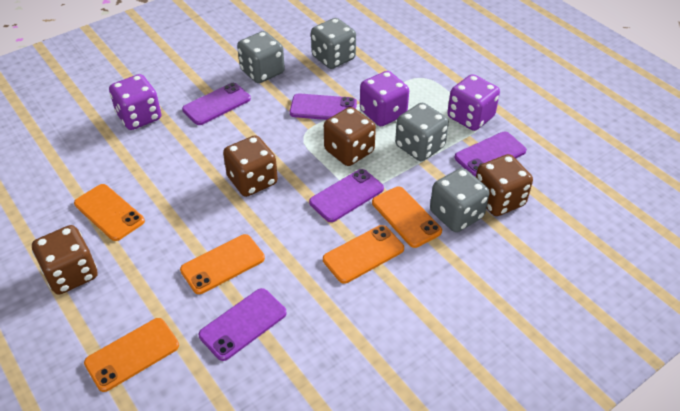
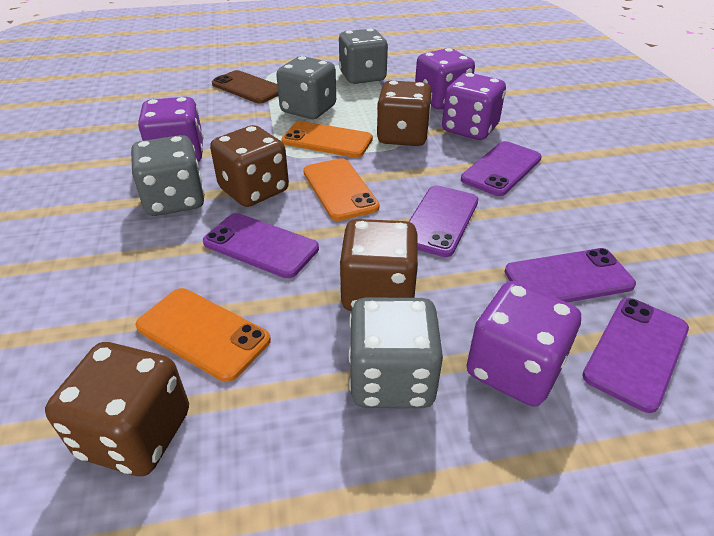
brown phone: none = 0 -> [212,70,278,104] = 1
orange phone: [74,184,145,241] [84,318,179,392] [180,234,265,294] [323,225,404,284] [372,187,442,248] = 5 -> [135,288,271,382] [281,121,373,158] [303,158,379,221] = 3
purple dice: [109,74,161,130] [360,71,409,126] [447,74,500,131] = 3 -> [138,97,204,162] [415,48,475,109] [442,73,506,140] [466,281,581,407] = 4

